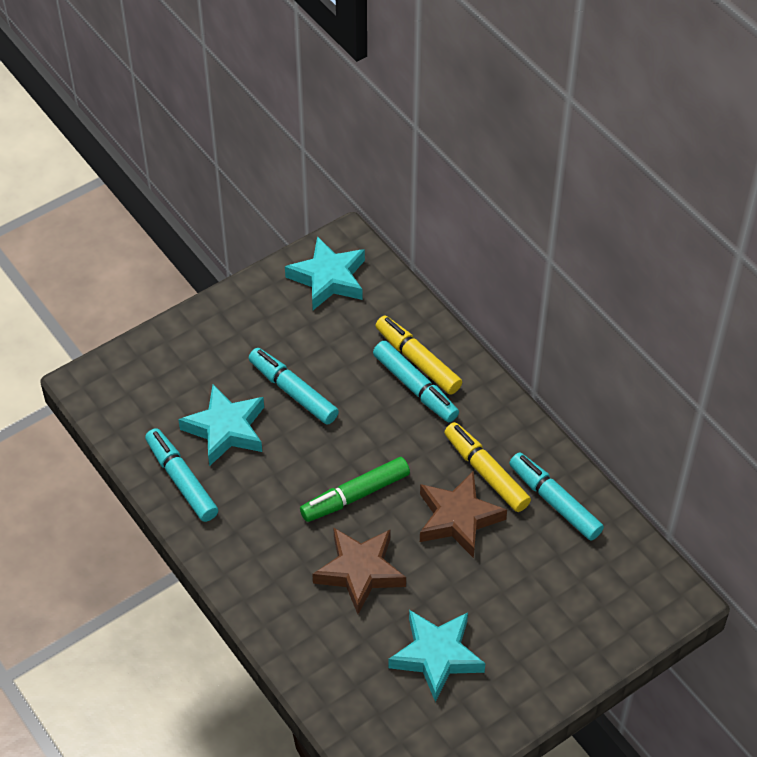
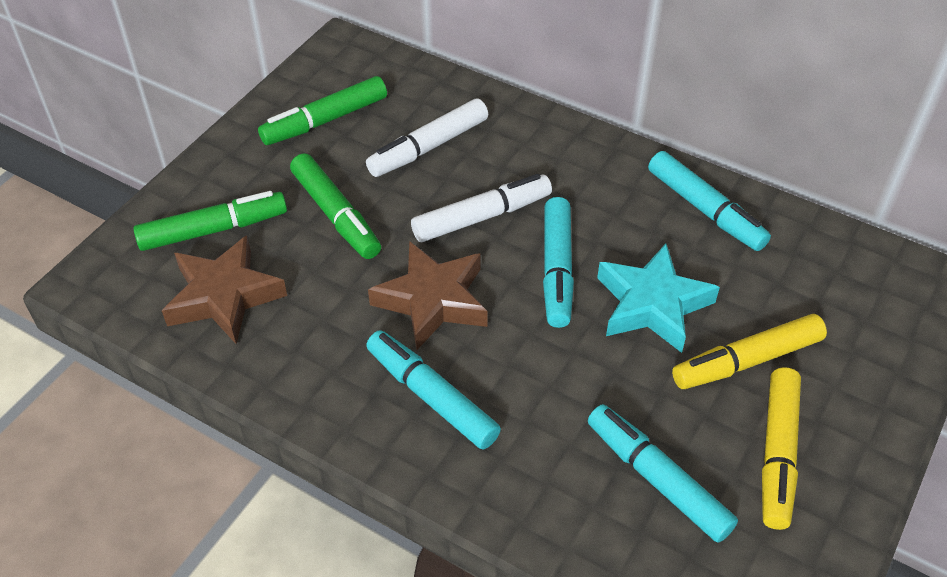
green marker: [300,457,410,522] = 1 -> [133,191,287,251] [258,76,387,145] [290,153,381,259] = 3
turquoise star: [178,384,264,466] [285,236,365,310] [388,610,485,702] = 3 -> [597,244,720,353] = 1
white marker: none = 0 -> [366,99,488,177] [411,174,552,242] = 2

